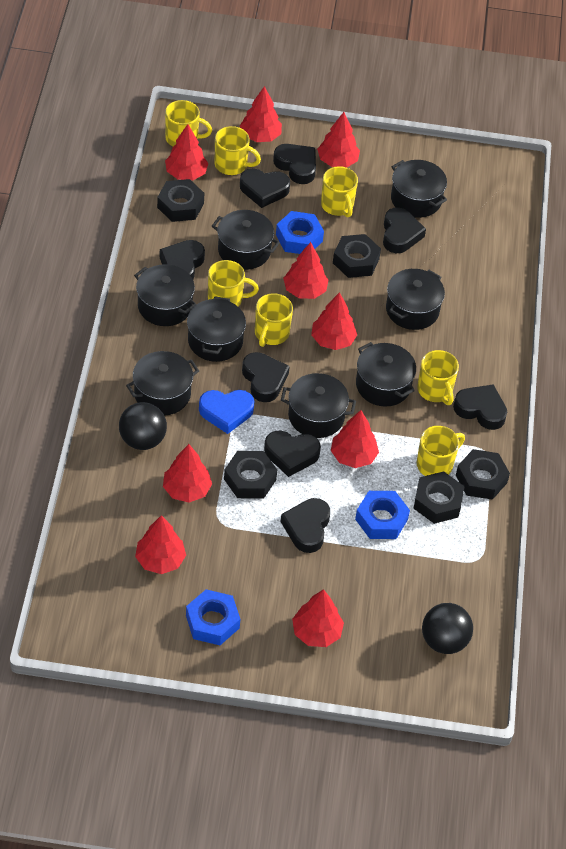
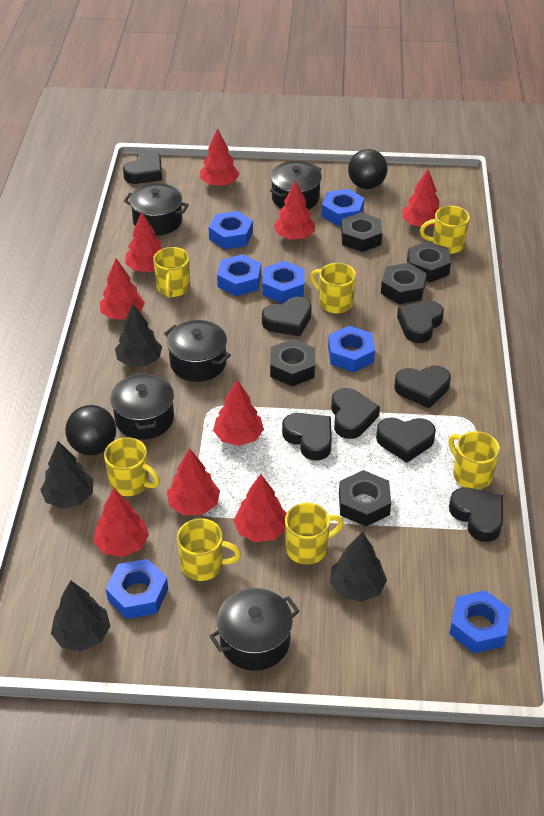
black pot: [126,351,199,416] [134,264,197,326] [187,296,246,362] [212,210,280,270] [281,373,356,438] [356,342,416,407] [386,269,445,330] [391,160,447,218] = 8 -> [110,372,174,440] [124,183,189,235] [164,320,231,382] [210,588,299,671] [270,161,322,209] = 5
black tree: none = 0 -> [40,441,93,509] [51,580,110,651] [115,304,162,367] [330,532,387,602] = 4
blue heart: [199,390,255,434] = 1 -> none = 0
blue nut: [186,589,240,645] [276,211,324,254] [355,491,410,539] = 3 -> [105,559,168,619] [209,211,253,249] [217,254,261,296] [262,261,305,303] [322,189,364,226] [328,326,375,372] [449,590,511,654] = 7

